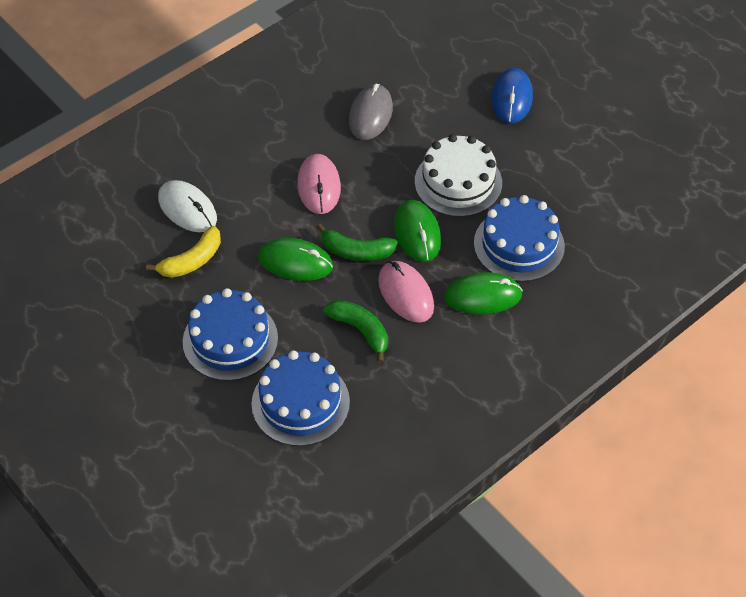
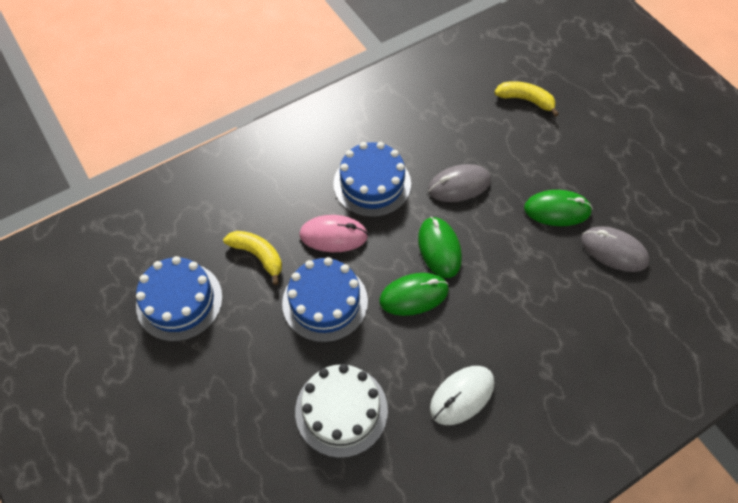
blue mouse: [492,68,533,123] = 1 -> none = 0
green banana: [317,223,398,261] [323,300,388,363] = 2 -> none = 0
grey mouse: [349,84,393,140] = 1 -> [428,164,491,202] [581,226,649,272] = 2
pink mouse: [297,154,341,214] [378,261,434,323] = 2 -> [299,215,368,252] = 1
yellow banana: [146,226,221,278] = 1 -> [223,231,282,285] [494,81,559,117] = 2

